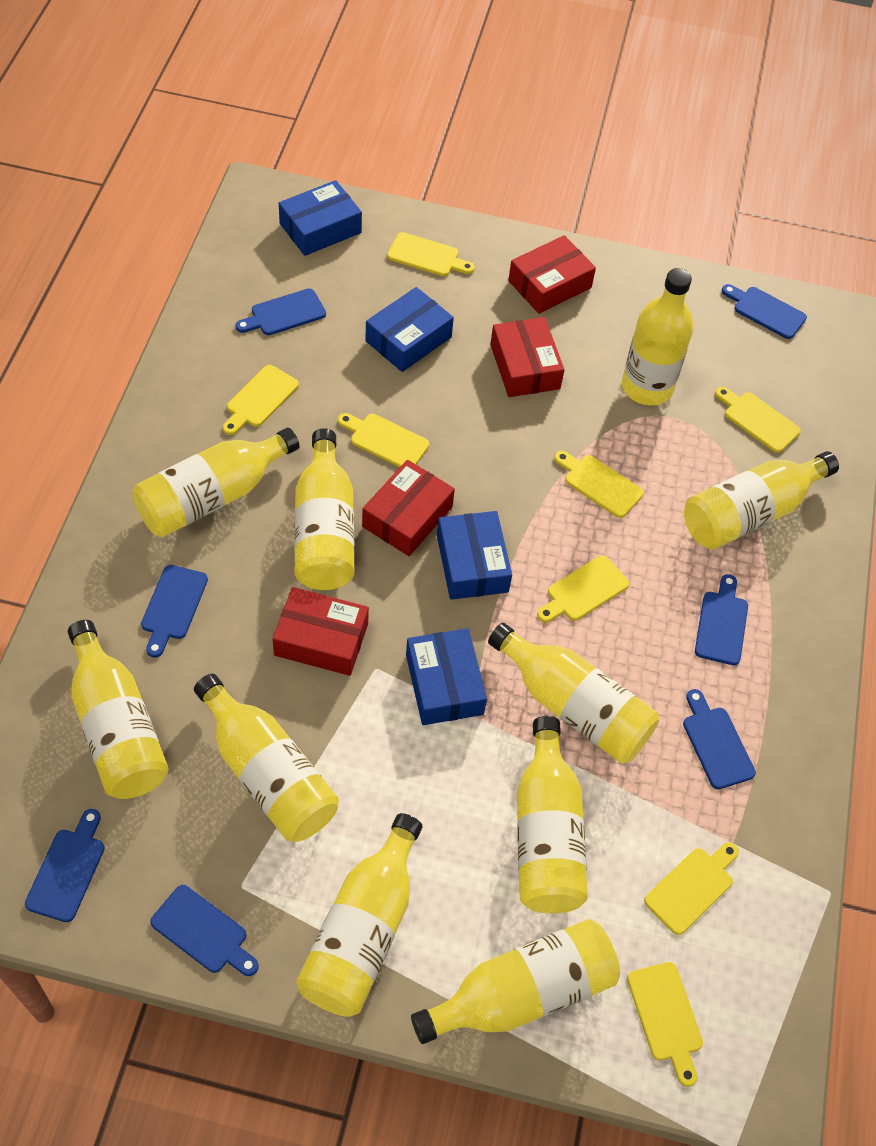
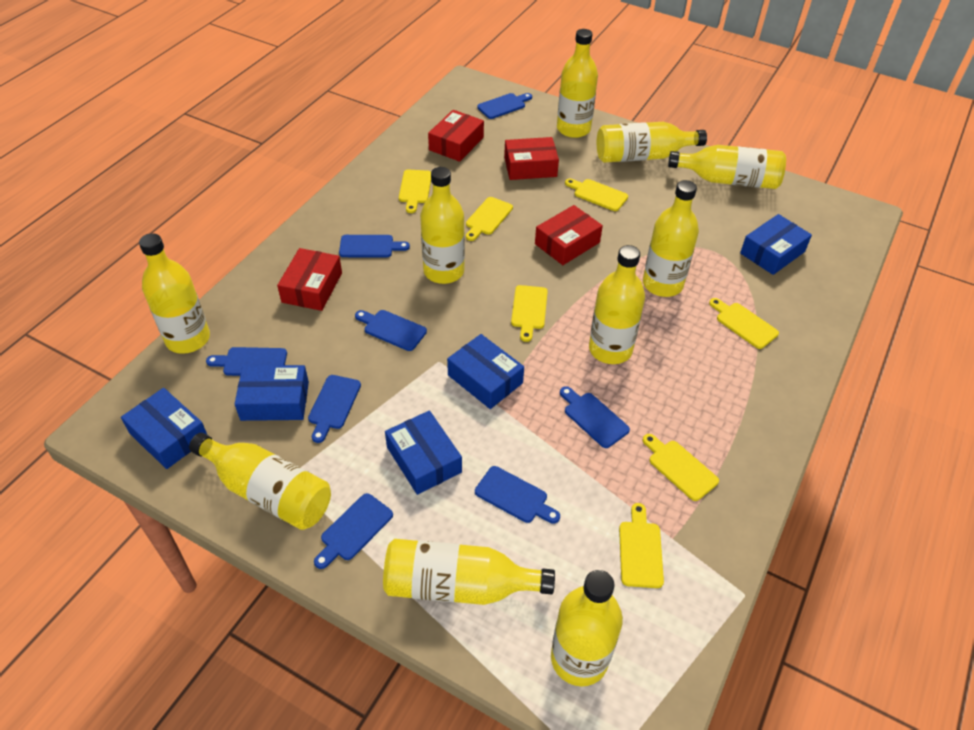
blue box: [279,180,362,256] [365,287,454,372] [406,628,487,725] [437,511,512,600] = 4 -> [121,388,207,469] [235,365,309,421] [385,410,462,495] [447,334,524,409] [740,214,812,275] = 5
blue cutting board: [25,809,105,922] [141,565,208,658] [150,885,259,976] [235,289,326,335] [683,689,756,789] [695,574,748,665] [722,284,807,339] = 7 -> [206,347,287,376] [308,375,361,443] [314,493,393,569] [339,235,410,258] [355,310,427,351] [475,466,560,524] [477,93,532,119] [560,386,630,448] = 8
yellow cutting board: [223,365,299,435] [338,413,429,467] [387,232,475,276] [537,555,629,622] [554,451,644,518] [627,962,703,1087] [644,842,739,935] [715,387,801,453] = 8 -> [399,170,431,213] [466,197,513,241] [511,285,548,342] [565,179,628,211] [619,503,664,588] [643,434,719,501] [709,298,779,349] = 7

